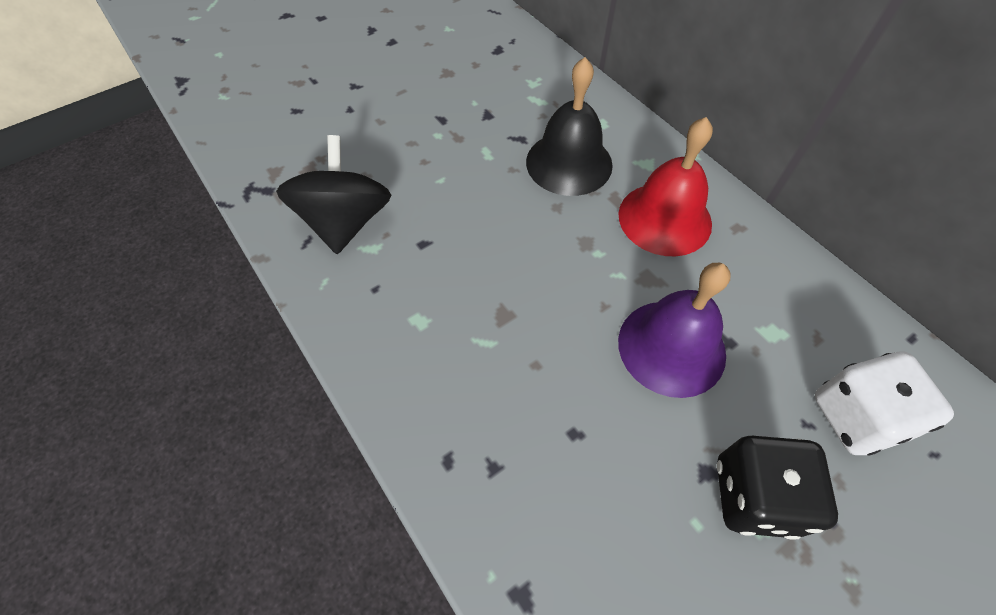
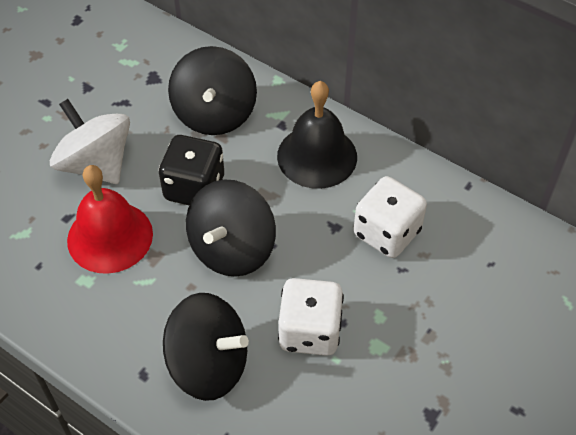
black spinning top: [276,135,391,254] = 1 -> [163,293,249,401] [168,46,257,135] [186,179,276,277] = 3
purple bell: [618,263,730,398] = 1 -> none = 0
white dice: [815,352,954,455] = 1 -> [278,278,344,356] [354,176,427,258] = 2
white spinning top: none = 0 -> [50,99,130,184] = 1

